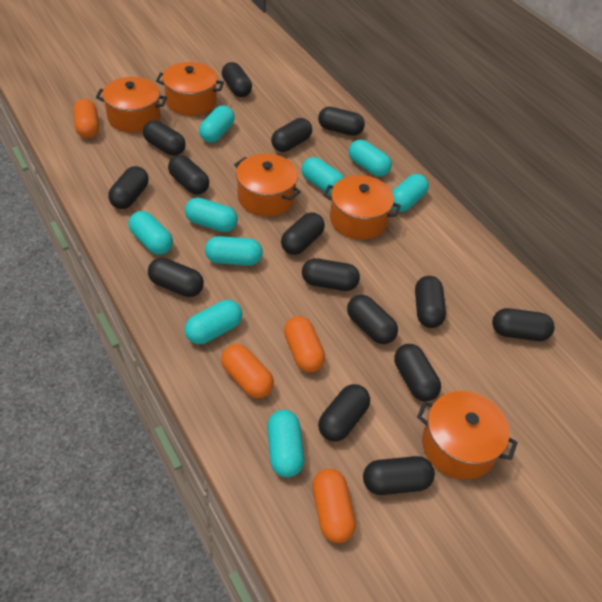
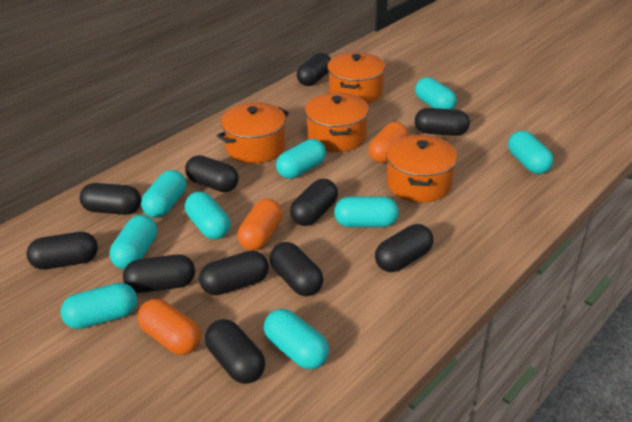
black capsule: [108,166,149,209] [143,120,186,156] [148,258,204,297] [168,155,209,195] [222,62,252,97] [271,118,312,152] [281,212,325,255] [302,258,360,291] [318,107,365,136] [318,384,370,442] [347,295,398,344] [363,456,435,495] [394,344,441,402] [415,276,446,328] [492,308,555,341] = 15 -> [26,232,98,270] [80,183,141,215] [123,254,195,293] [185,155,239,192] [199,250,269,295] [205,319,265,384] [270,242,324,296] [290,179,338,226] [297,53,331,86] [375,224,433,272] [415,108,470,136] = 11
orange capsule: [73,99,99,138] [221,344,274,398] [284,316,325,372] [312,469,356,543] = 4 -> [137,299,201,355] [238,199,282,251] [369,122,408,163] = 3
orange pot: [96,77,167,133] [156,62,224,116] [234,154,301,217] [323,175,401,240] [417,391,518,480] = 5 -> [217,103,289,164] [305,93,369,152] [327,52,385,104] [386,135,457,202] = 4

